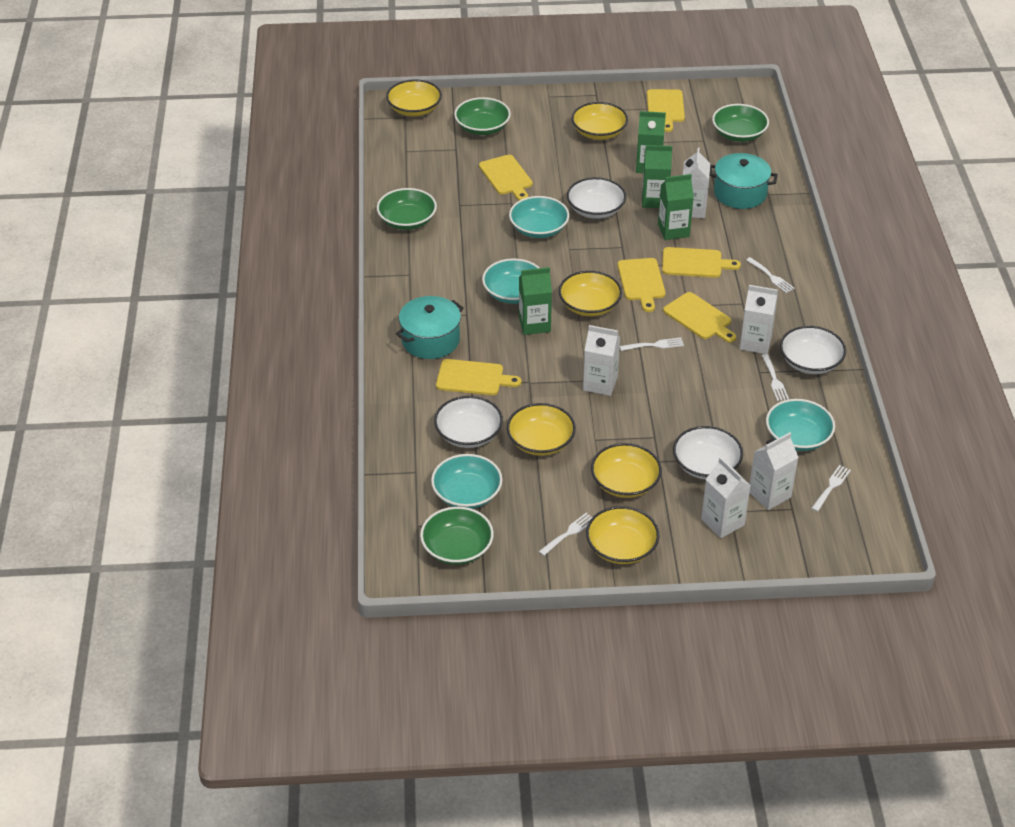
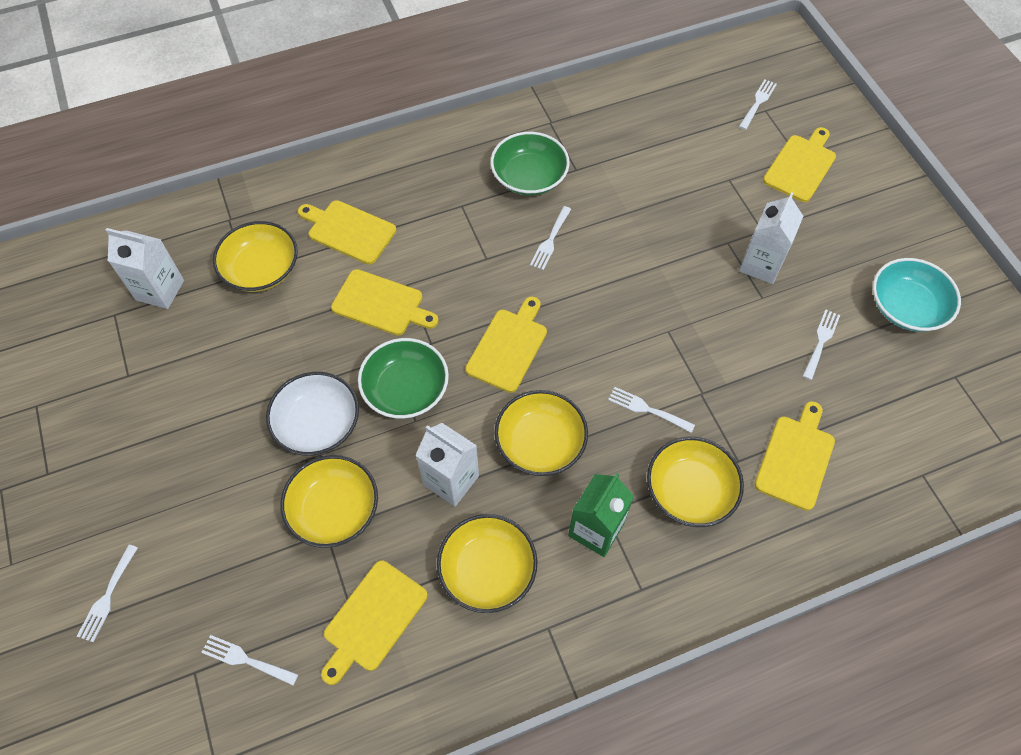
green bowl: [377,188,437,230] [420,507,494,565] [454,97,511,135] [712,104,769,142] = 4 -> [358,338,449,419] [491,132,570,196] = 2
green carton: [519,267,552,335] [636,111,666,173] [642,145,672,208] [658,174,694,240] = 4 -> [568,473,634,557] = 1
turquoise bowl: [431,454,503,509] [482,258,540,304] [509,196,569,238] [766,399,835,451] = 4 -> [873,258,961,332] = 1
turquoise pot: [396,296,464,359] [710,153,778,209] = 2 -> none = 0
white bowl: [434,396,503,448] [567,177,626,219] [673,426,743,480] [780,326,846,374] = 4 -> [266,372,359,456] = 1
white carton: [583,325,620,396] [683,148,710,219] [701,457,751,538] [740,285,778,354] [750,432,799,510] = 5 -> [106,228,184,309] [415,423,479,506] [739,192,803,284] = 3
white fork: [539,513,592,556] [620,338,684,351] [746,257,795,293] [762,354,789,401] [811,465,851,512] = 5 -> [77,545,138,642] [201,635,298,685] [530,206,571,270] [608,387,695,433] [739,79,777,130] [803,310,840,380] = 6
yellow bowl: [386,79,442,116] [507,403,576,456] [559,271,622,316] [572,102,628,140] [586,506,659,564] [591,443,662,498] = 6 -> [213,221,298,292] [280,455,378,548] [437,514,538,613] [494,390,588,476] [647,437,744,527] = 5

